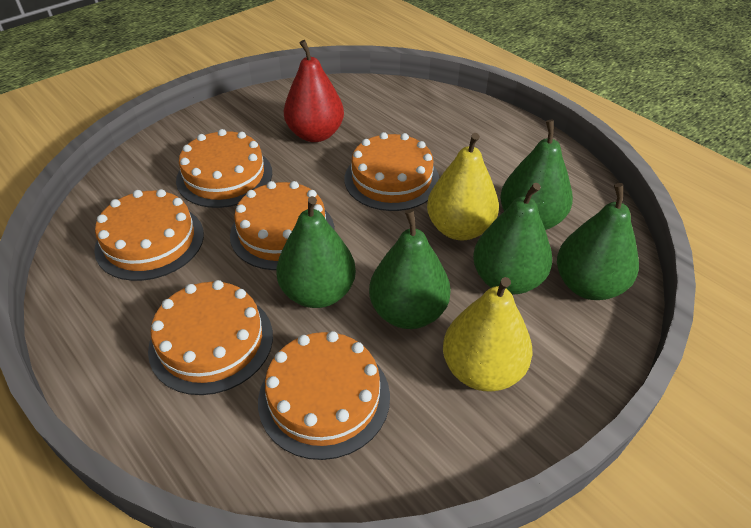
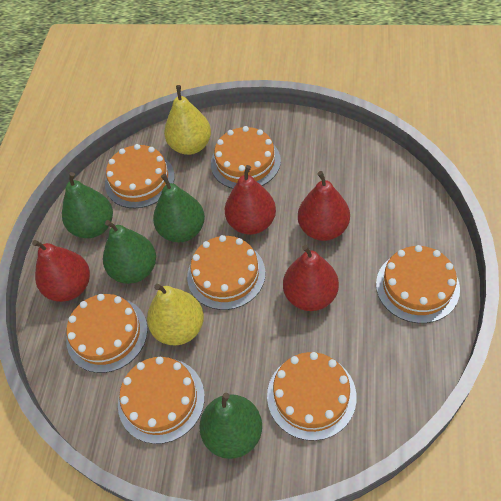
green pear: [276,196,356,308] [369,209,451,329] [473,183,552,295] [500,119,573,230] [557,183,639,300] = 5 -> [62,172,113,238] [103,220,156,284] [153,174,205,242] [199,393,262,459] = 4
orange cake: [94,189,204,281] [148,280,273,395] [176,129,272,208] [230,181,335,270] [258,331,390,460] [345,132,439,211] = 6 -> [66,294,148,373] [105,144,175,208] [118,357,205,444] [187,235,266,310] [211,126,281,189] [267,352,357,441] [376,245,460,323] = 7
red pear: [284,40,344,142] = 1 -> [32,240,90,302] [225,165,276,235] [283,245,339,311] [298,171,350,241] = 4

